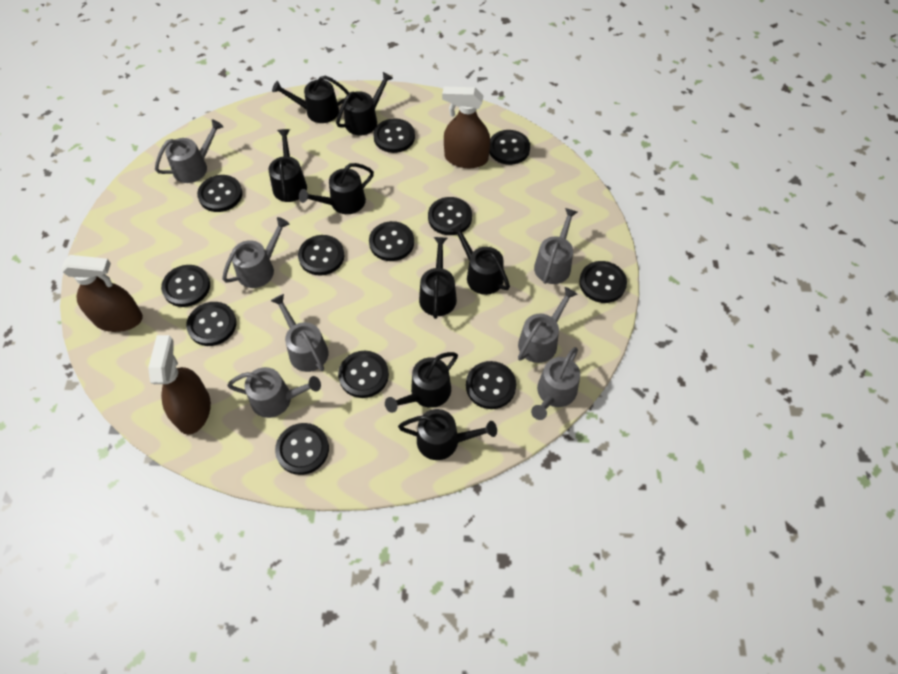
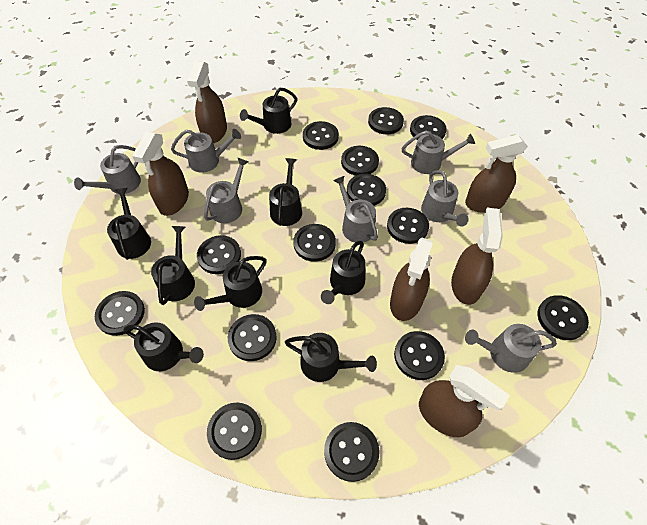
black button: [161,265,210,307] [186,302,237,346] [197,175,243,212] [275,423,329,475] [298,235,344,276] [338,351,389,398] [369,221,414,261] [373,118,415,153] [428,197,472,235] [466,361,516,409] [489,130,530,165] [579,261,627,303] = 12 -> [95,291,145,336] [197,235,241,274] [207,402,262,460] [228,314,277,361] [293,224,336,262] [303,121,339,150] [324,422,379,482] [341,146,379,176] [347,174,386,206] [368,107,404,135] [387,208,429,244] [394,331,445,380] [410,115,447,140] [538,295,589,340] = 14
brown spray bottle: [61,255,143,332] [148,335,211,435] [442,87,490,168] = 3 -> [132,132,189,216] [187,61,227,143] [390,238,433,321] [419,365,510,437] [451,208,503,305] [465,134,527,213] = 6

